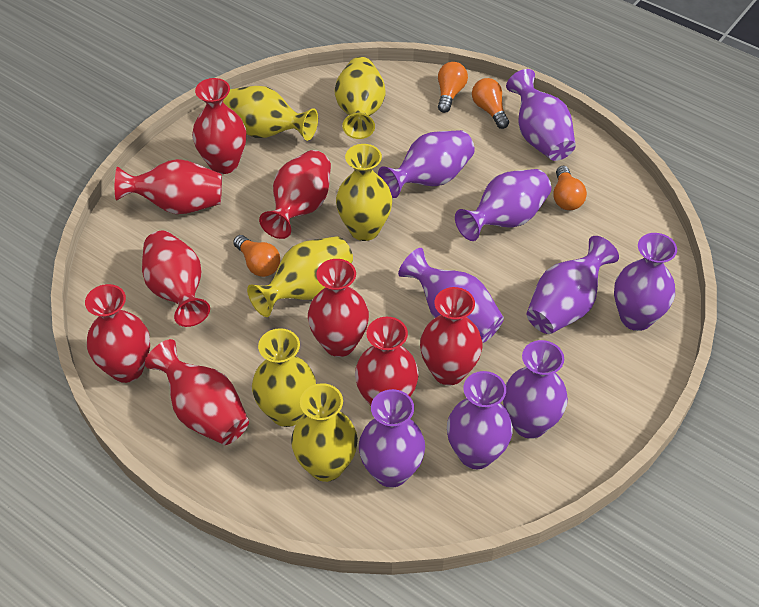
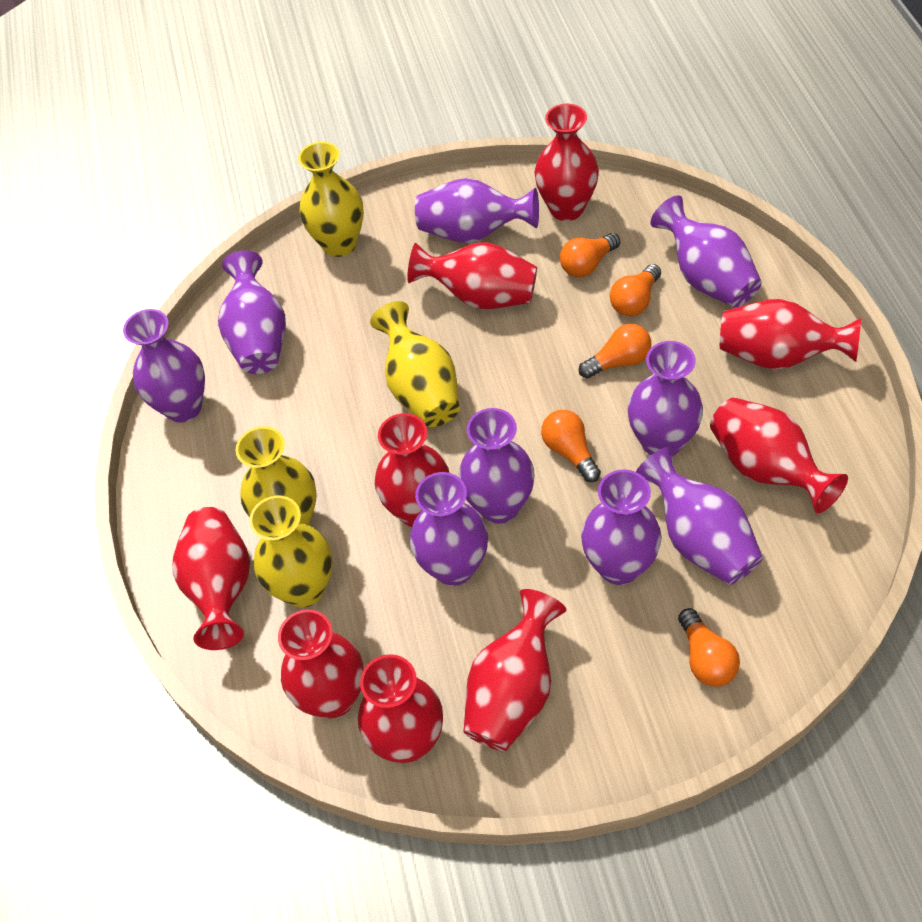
orange light bulb: [233,235,280,277] [438,62,468,113] [472,78,509,129] [553,166,587,210] = 4 -> [541,410,601,482] [560,233,620,277] [579,324,652,379] [610,264,661,316] [678,608,740,687] = 5
yellow vase: [223,86,318,141] [247,236,353,317] [252,328,316,427] [291,383,358,482] [335,57,386,139] [336,144,392,241] = 6 -> [236,426,317,525] [249,496,333,608] [298,142,364,257] [370,301,460,427] = 4

